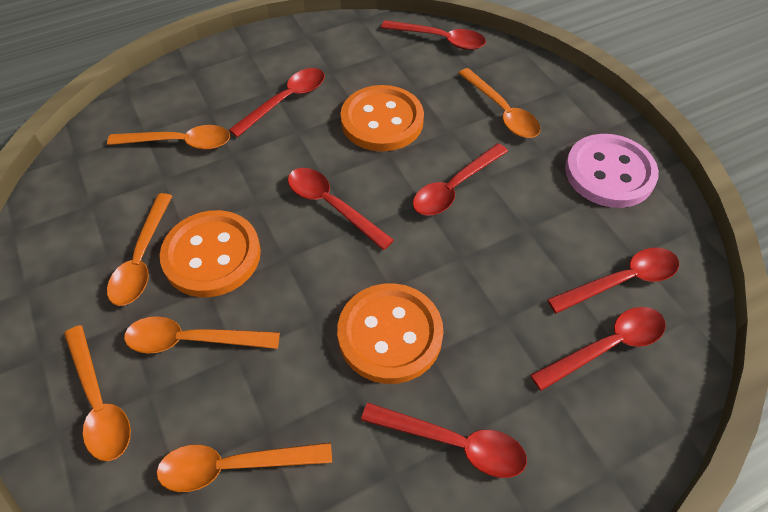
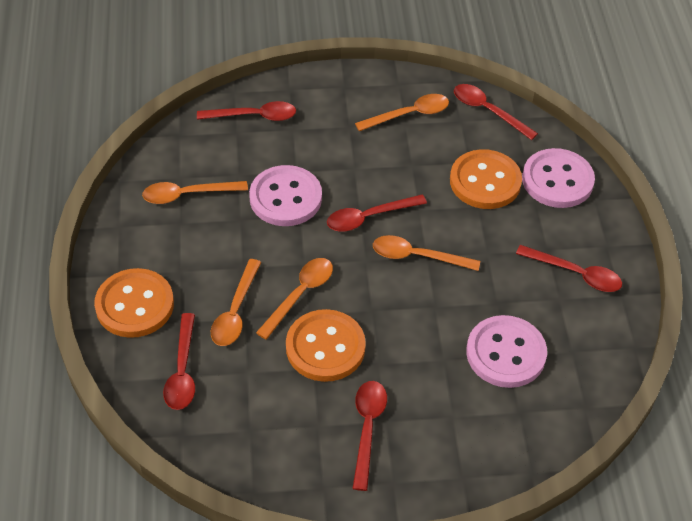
orange spoon: [64,325,131,461] [107,125,230,150] [107,193,172,306] [124,316,280,354] [156,442,332,492] [458,68,540,138] = 6 -> [142,181,248,204] [211,259,261,346] [256,258,333,340] [355,94,449,131] [373,235,480,271] = 5
pink button: [565,134,659,208] = 1 -> [249,165,322,226] [466,315,547,388] [522,148,595,208] = 3
red spoon: [229,68,325,137] [288,168,394,250] [361,403,527,478] [381,20,486,50] [413,143,508,216] [530,307,666,391] [547,248,679,313] = 7 -> [163,313,195,410] [197,101,296,121] [327,194,427,232] [353,381,387,491] [454,84,538,140] [516,245,622,292] = 6

